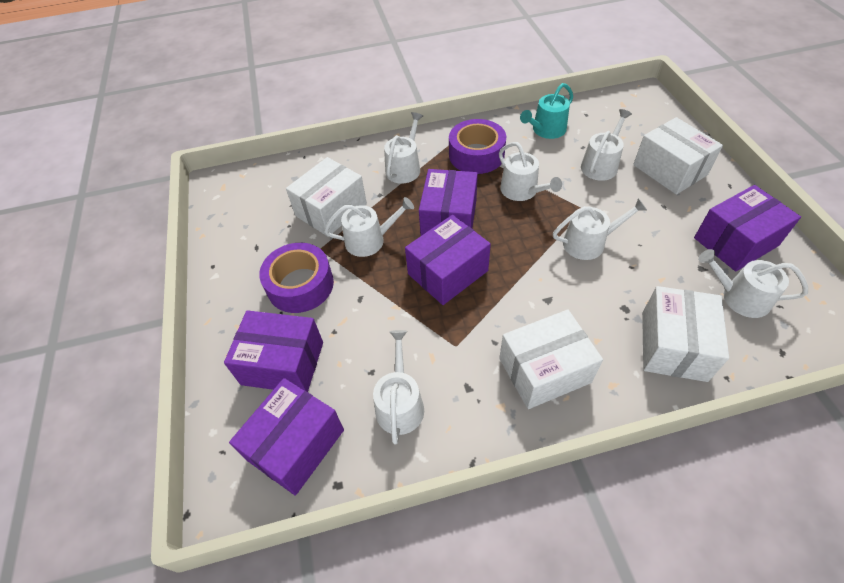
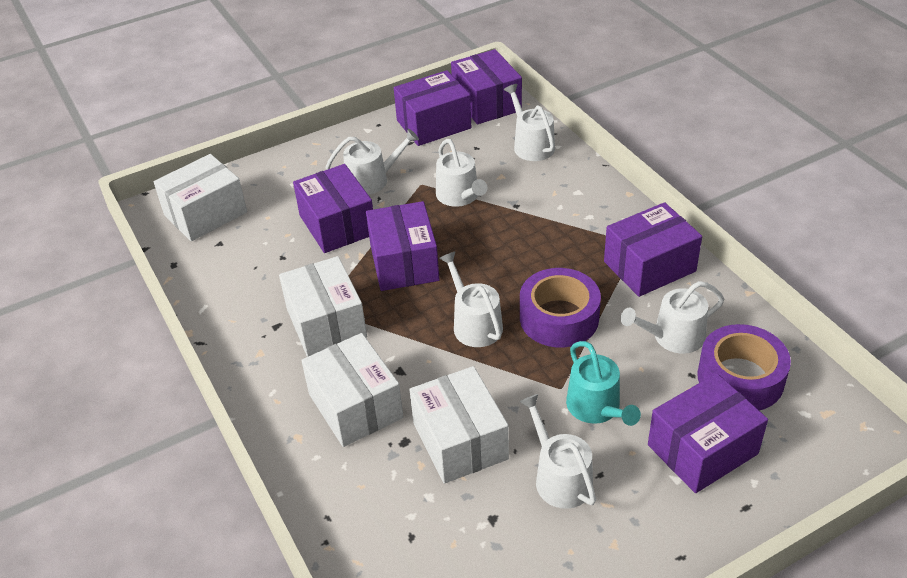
purple box: [224,310,323,392] [229,378,344,496] [405,215,491,305] [419,169,478,236] [694,185,801,271] = 5 -> [293,164,373,253] [366,201,439,291] [394,70,471,146] [451,49,522,124] [604,202,702,297] [648,373,768,493] = 6
white watering can: [324,197,414,257] [373,330,424,445] [384,112,423,184] [499,142,562,201] [553,198,647,260] [581,109,632,181] [698,249,808,318] = 7 -> [325,129,419,195] [436,139,487,207] [439,251,503,347] [504,84,555,161] [519,394,596,509] [621,281,724,354] = 6

